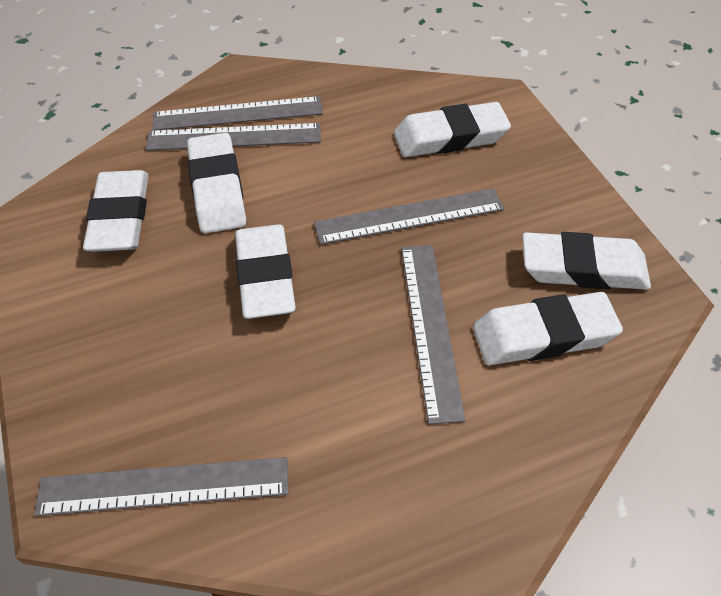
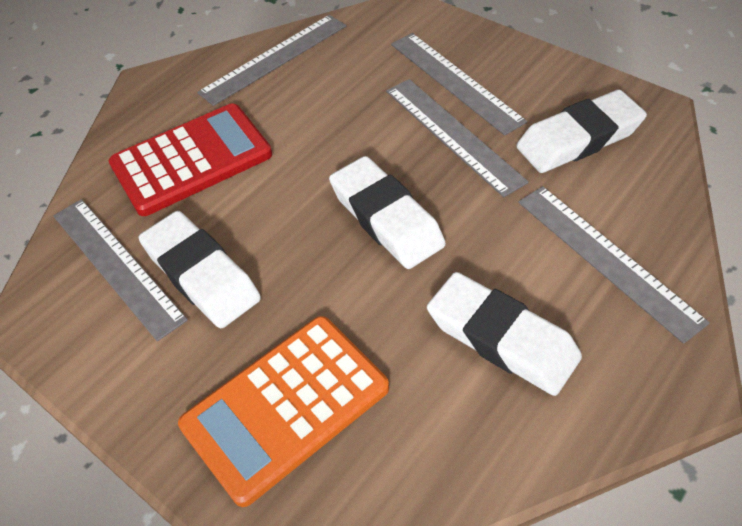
orange calculator: none = 0 -> [178,316,389,507] = 1
red calculator: none = 0 -> [109,103,272,216] = 1
white eraser: [83,170,148,252] [187,133,246,233] [235,224,296,319] [394,102,511,157] [473,292,623,365] [522,232,651,290] = 6 -> [139,211,261,328] [329,156,446,269] [427,272,582,396] [516,90,647,173] = 4

